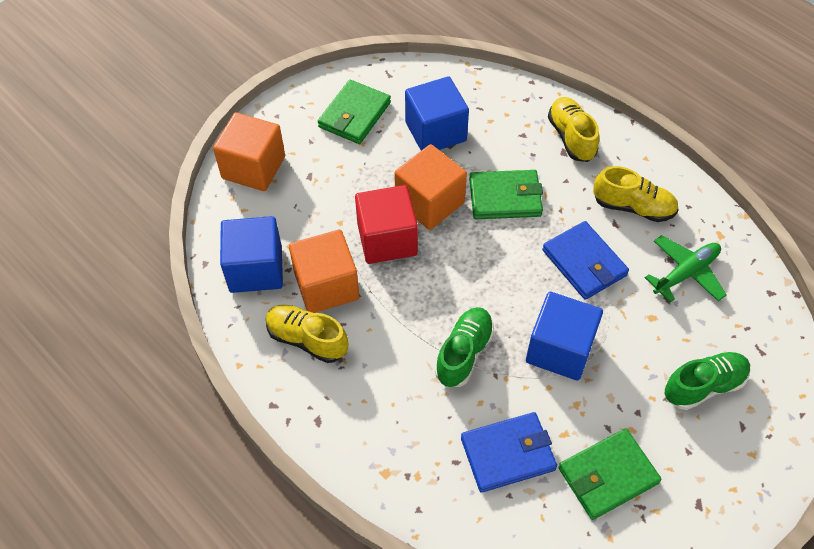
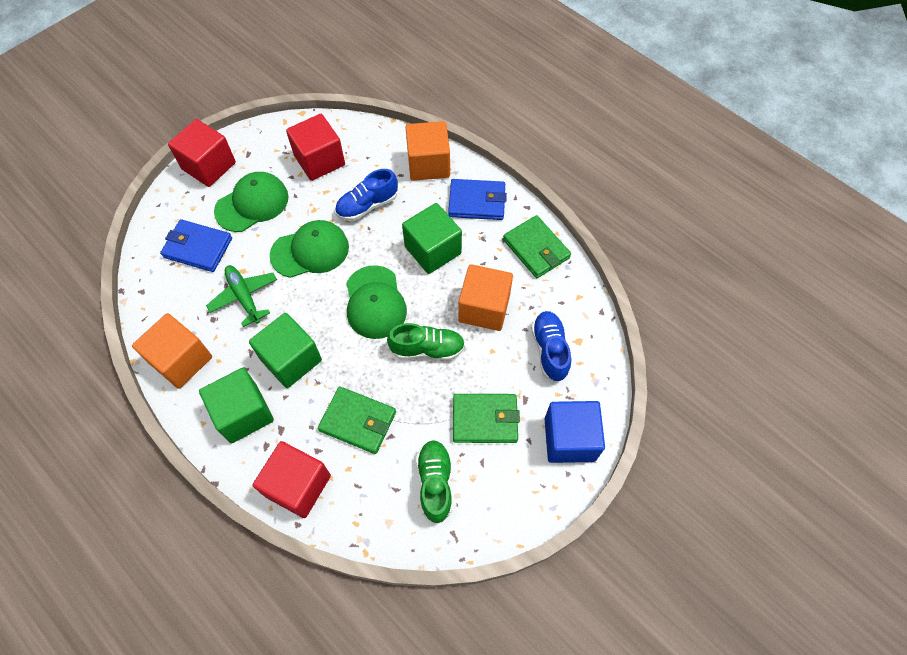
blue cube: [220,216,283,293] [405,76,469,150] [526,292,603,381] = 3 -> [545,401,605,463] = 1
blue shoe: none = 0 -> [335,169,398,221] [531,311,571,382] = 2
green cap: none = 0 -> [214,172,288,232] [270,220,349,278] [346,265,407,339] = 3
green cube: none = 0 -> [199,368,274,443] [249,313,322,388] [402,203,462,274] = 3
red cube: [355,185,418,264] = 1 -> [168,119,236,187] [253,441,331,518] [286,114,345,181] = 3
yellow shoe: [266,305,348,363] [548,97,600,162] [593,166,678,222] = 3 -> none = 0

